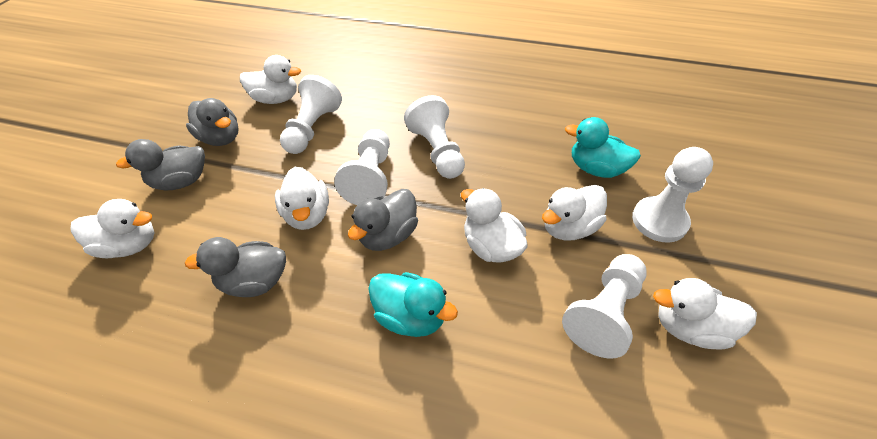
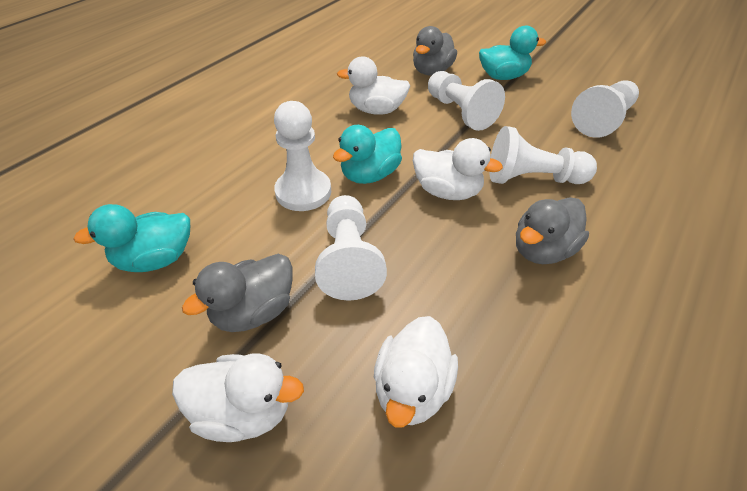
grey duck: [116,139,205,190] [185,237,286,297] [186,98,239,146] [348,189,418,251] = 4 -> [182,254,292,332] [413,26,457,75] [516,197,589,264] = 3
turquoise duck: [368,272,458,337] [565,117,641,178] = 2 -> [73,204,190,272] [333,125,402,184] [479,26,546,80] = 3
white duck: [70,199,155,258] [240,55,301,104] [275,167,329,230] [461,188,527,263] [542,185,607,240] [653,278,757,350] = 6 -> [172,354,304,442] [337,56,410,115] [374,316,458,427] [413,138,503,200] = 4

